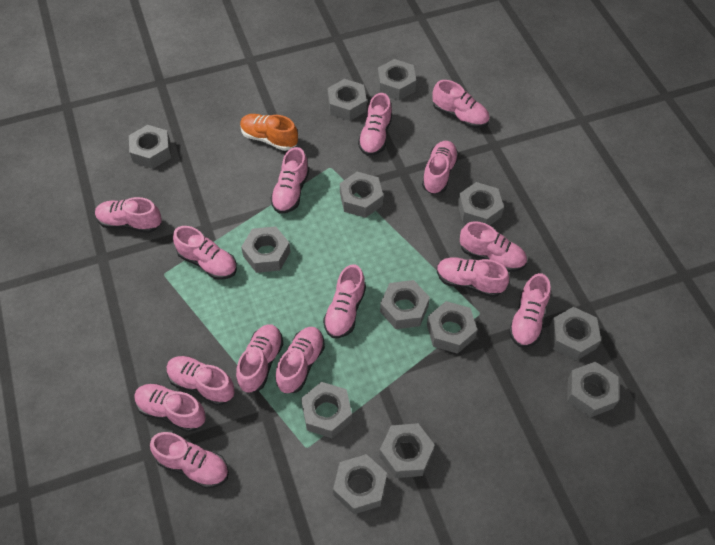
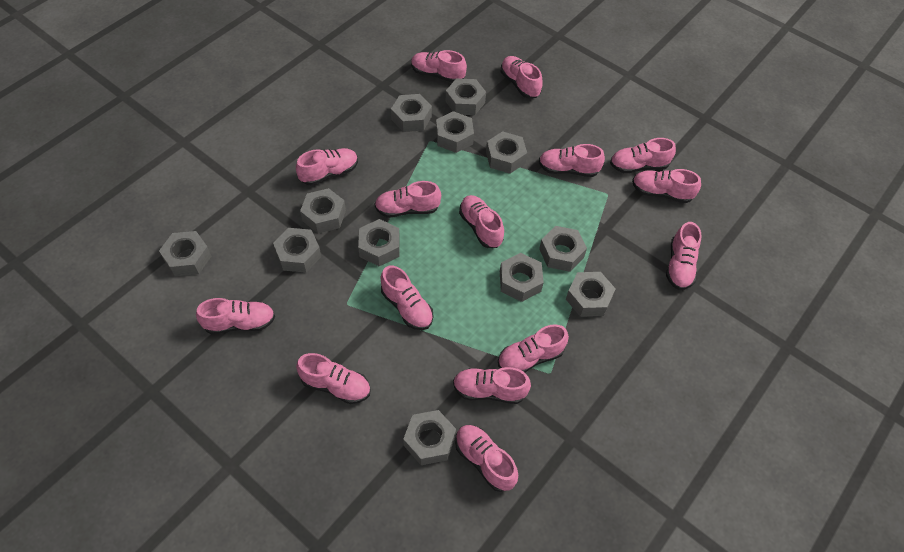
grey nut: [129,125,172,169] [241,226,290,273] [301,382,352,438] [328,79,367,121] [333,454,387,514] [340,172,383,218] [377,59,416,100] [379,423,435,478] [380,280,430,329] [427,301,477,354] [458,182,504,225] [550,307,601,361] [567,362,619,417] = 13 -> [159,231,211,276] [273,228,321,273] [300,188,346,233] [358,219,400,266] [391,94,432,132] [403,410,456,465] [436,111,474,153] [446,78,486,115] [486,131,527,174] [500,253,544,302] [539,226,587,272] [566,272,616,317] = 12
orange shoe: [240,114,298,151] = 1 -> none = 0

